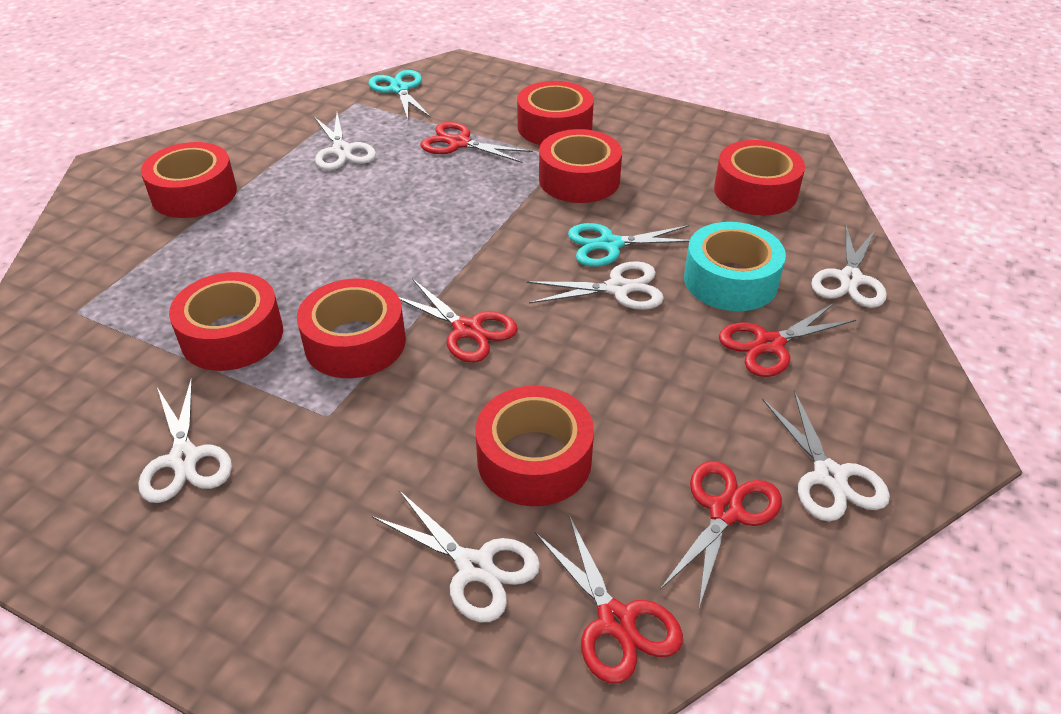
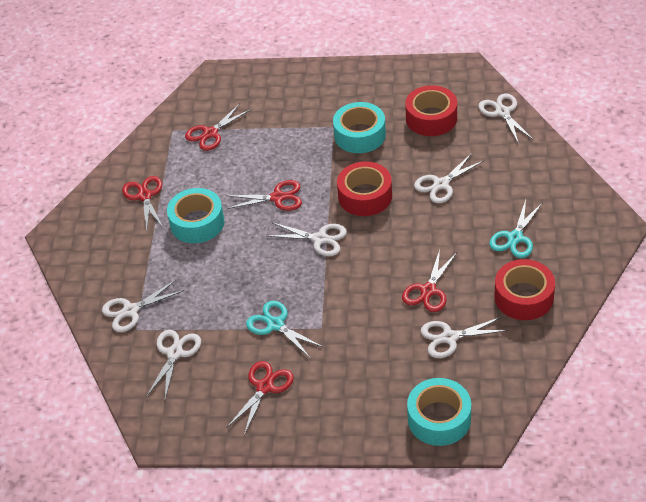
red tape: [141,142,237,218] [169,272,283,371] [297,279,406,378] [475,386,594,506] [517,81,594,145] [539,129,622,203] [714,140,805,216] = 7 -> [337,161,392,216] [405,85,457,136] [494,259,555,320] = 3
turquoise tape: [684,222,786,311] = 1 -> [167,188,224,243] [333,102,386,153] [407,378,471,446] = 3

